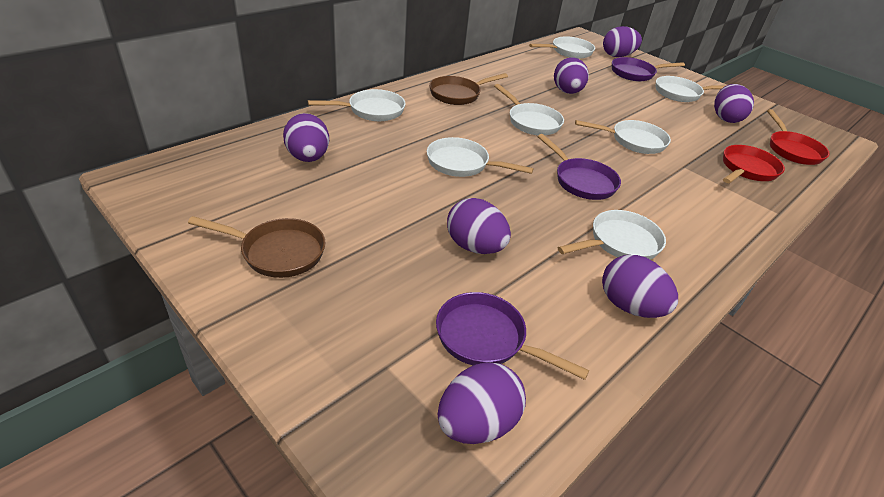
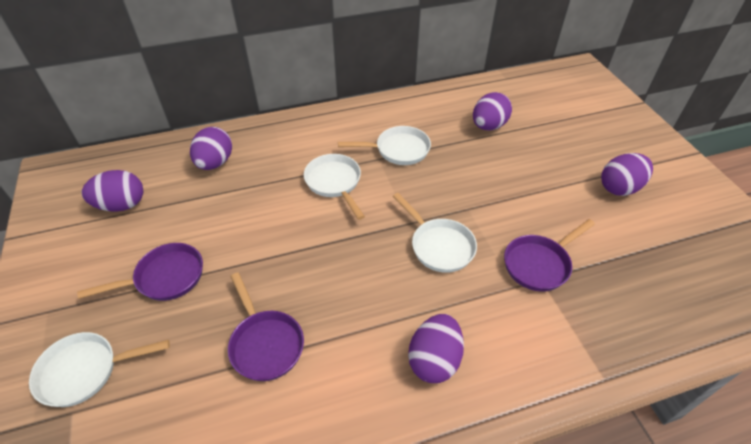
brown pan: [188,216,325,278] [429,73,508,105] = 2 -> none = 0
purple egg: [283,113,329,162] [438,362,526,444] [447,198,511,254] [554,57,589,94] [602,255,678,318] [603,26,642,57] [714,84,754,123] = 7 -> [82,170,143,212] [190,127,232,170] [408,314,464,383] [473,92,512,130] [601,153,653,196] = 5
red pan: [723,145,785,183] [767,109,830,165] = 2 -> none = 0
white pan: [308,89,405,121] [427,137,534,177] [494,84,564,135] [529,37,595,59] [558,210,666,260] [575,120,671,154] [656,76,727,102] = 7 -> [29,332,170,407] [304,154,365,220] [338,126,431,165] [393,193,477,273] = 4

